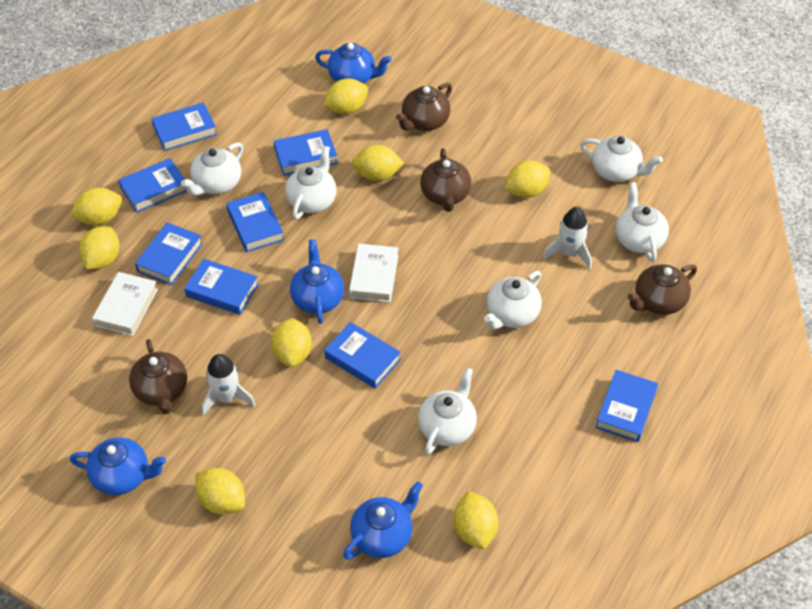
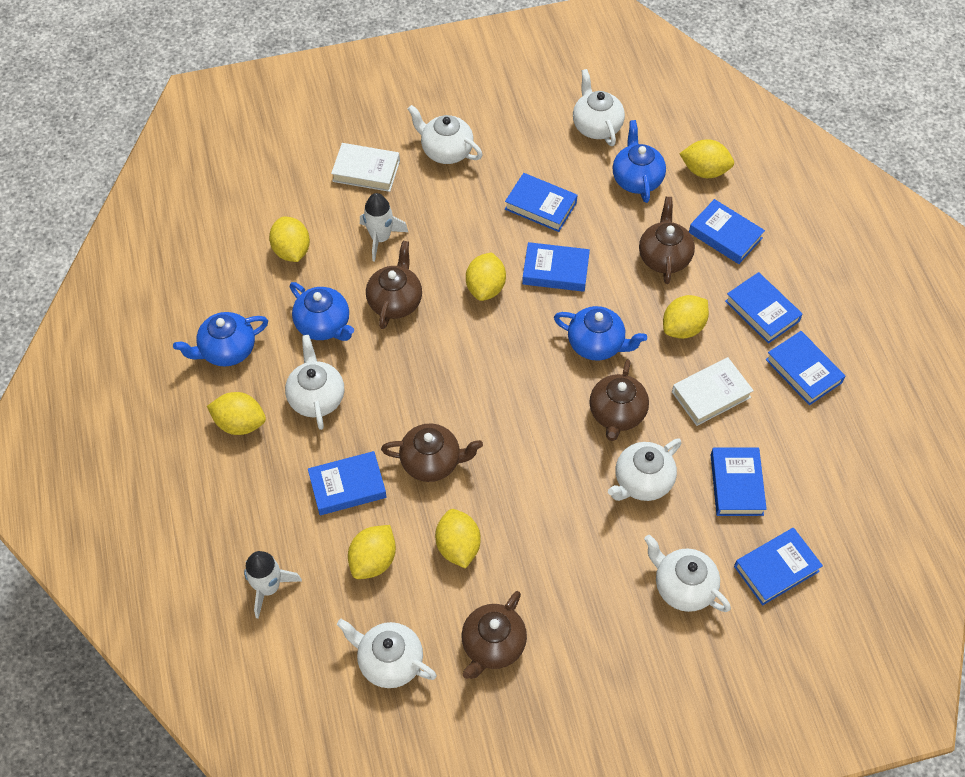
brown teapot: [129,339,187,414] [396,83,452,131] [420,148,471,212] [627,264,697,315] = 4 -> [366,241,422,329] [381,424,483,482] [461,591,527,679] [589,360,649,441] [639,197,695,284] = 5
yellow lemon: [70,187,122,225] [79,226,120,269] [195,468,245,514] [271,318,312,367] [323,78,368,114] [352,145,404,181] [453,491,498,549] [504,160,550,198] = 8 -> [207,392,266,435] [269,217,310,262] [348,525,396,579] [435,509,481,569] [466,252,506,301] [663,295,709,339] [679,139,734,178] = 7

